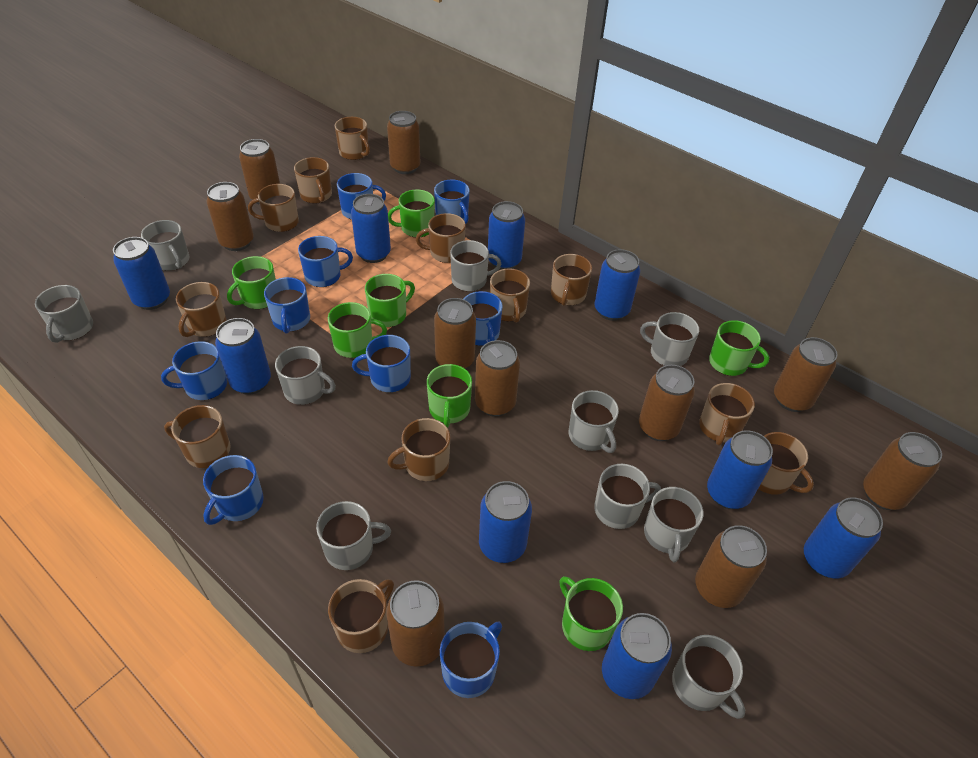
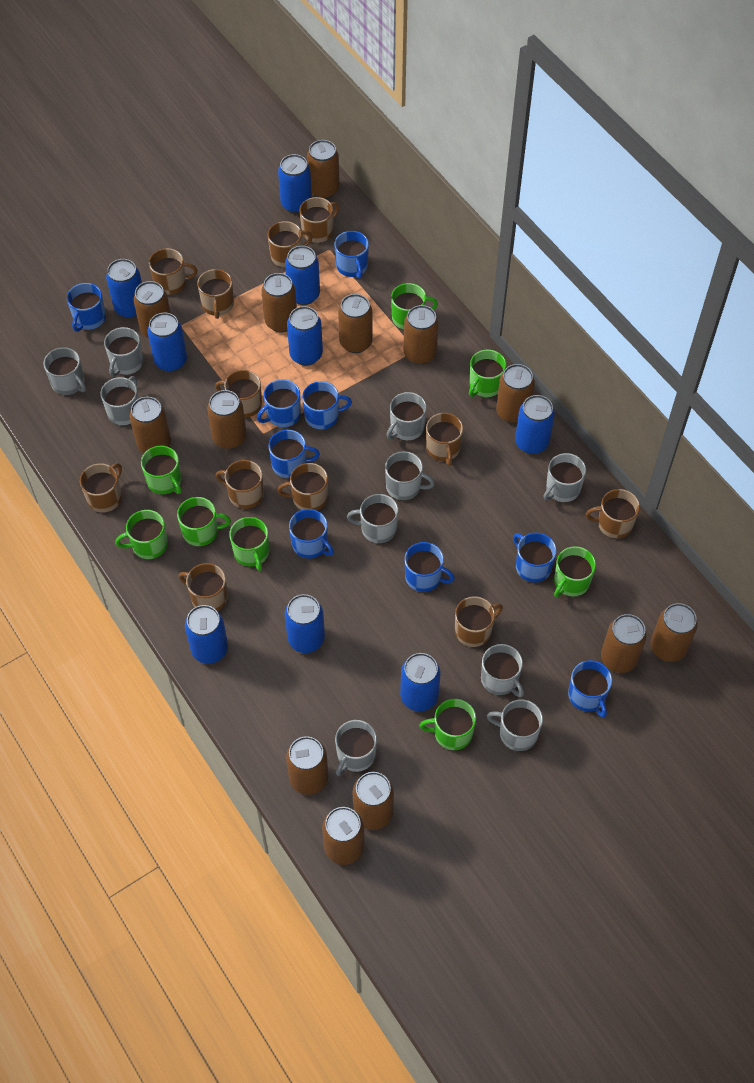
brown can: [207,182,254,251] [239,139,280,205] [386,580,445,667] [387,111,420,174] [434,298,476,369] [475,340,520,417] [639,365,695,441] [695,525,767,608] [774,337,838,412] [863,432,942,510] = 10 -> [130,397,171,453] [133,281,171,338] [207,390,247,449] [262,273,297,332] [286,736,329,795] [307,140,340,199] [322,807,365,865] [338,294,373,353] [353,772,394,830] [404,305,439,365] [496,364,535,423] [601,614,647,673] [650,603,698,662] = 13
green mug: [227,256,276,309] [328,302,387,358] [365,274,415,327] [388,189,435,237] [427,364,472,428] [560,576,623,651] [709,320,769,376] = 7 -> [115,510,168,559] [141,446,182,494] [177,497,231,546] [229,517,269,571] [391,283,438,330] [419,699,476,750] [469,350,506,397] [554,546,596,597] = 8

